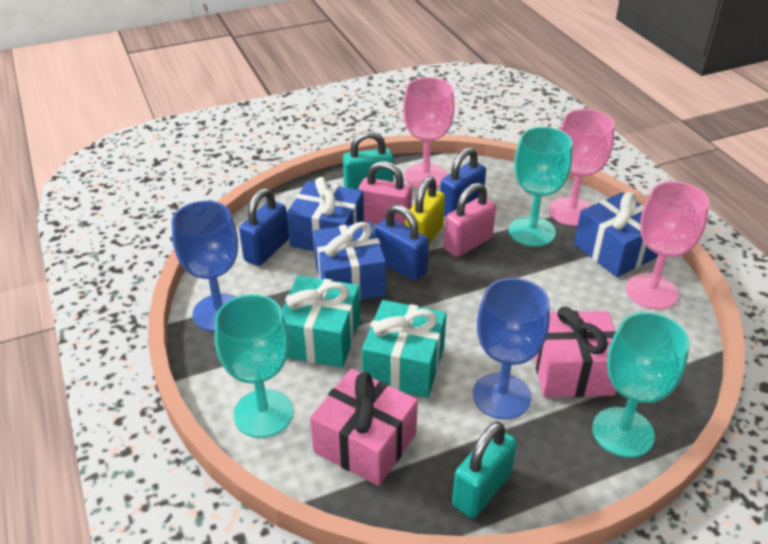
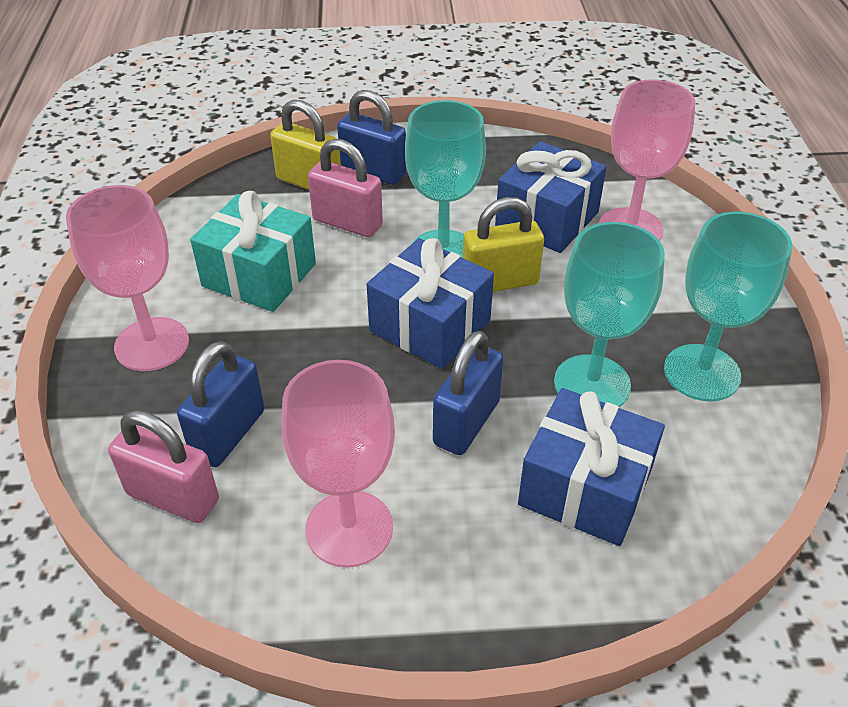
blue goblet: [172,201,238,332] [473,278,550,419] = 2 -> none = 0
pink gift: [310,369,418,486] [534,307,617,397] = 2 -> none = 0
turquoise gift: [282,275,360,368] [362,300,447,398] = 2 -> [190,191,316,312] = 1
turquoise padlock: [343,131,394,190] [452,421,517,518] = 2 -> none = 0
yellow padlock: [405,176,445,245] = 1 -> [270,100,341,190] [463,197,544,292] = 2

